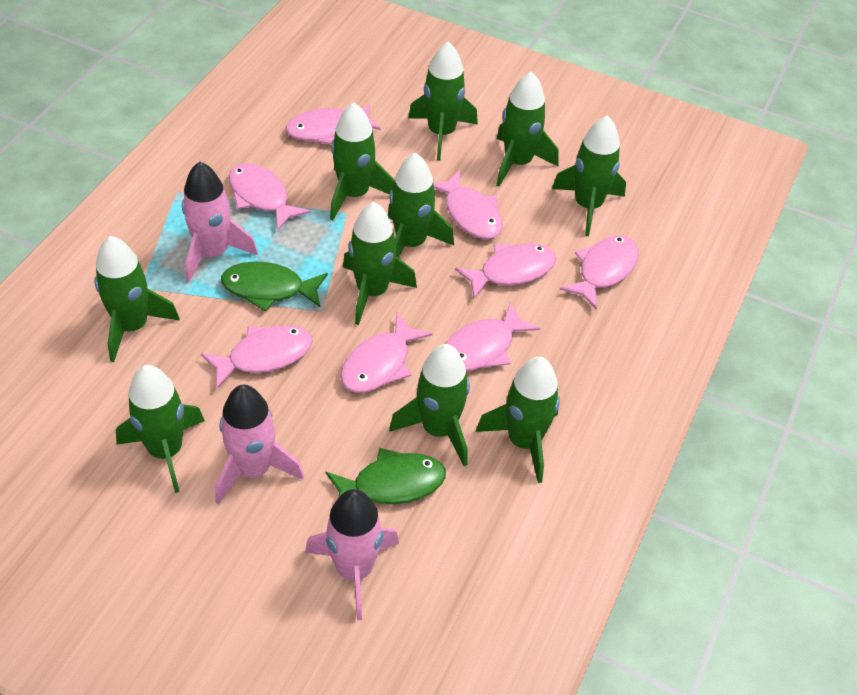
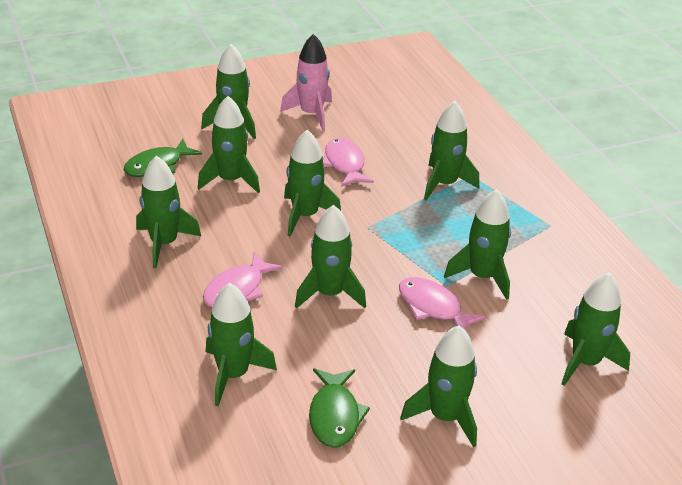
pink fish: [201,325,313,389] [229,163,311,231] [286,104,381,144] [340,313,433,393] [433,170,503,239] [445,301,540,371] [455,243,556,299] [559,236,639,310] = 8 -> [203,252,283,307] [323,138,374,187] [399,277,486,330] = 3
pink rocket: [182,162,258,283] [215,385,304,505] [305,489,399,620] = 3 -> [280,34,332,131] = 1

